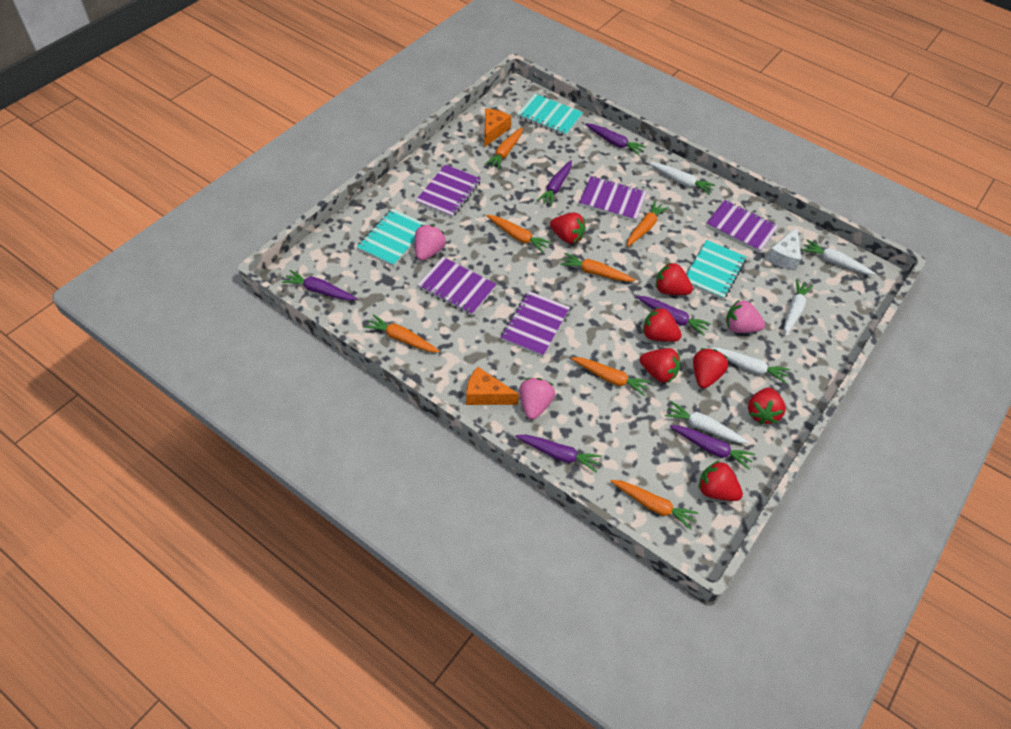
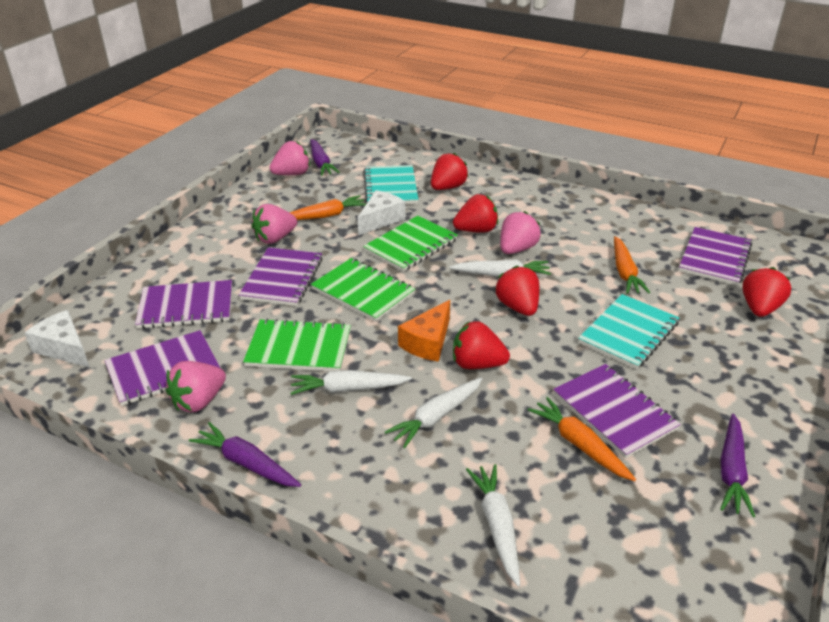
green notebook: none = 0 -> [243,318,351,371] [311,258,415,322] [363,216,458,272] = 3
orange carrot: [364,314,440,352] [485,127,523,170] [486,215,552,253] [560,253,635,282] [571,357,651,396] [611,480,699,530] [627,201,669,247] = 7 -> [289,195,366,220] [528,397,636,481] [614,236,650,294] = 3
orange cheese: [466,367,519,405] [484,109,511,147] = 2 -> [398,300,450,362] = 1
pink strawberry: [415,225,446,261] [519,378,555,420] [726,300,765,333] = 3 -> [166,361,226,412] [252,204,297,244] [269,141,310,175] [500,211,541,254] = 4
purple carrot: [282,270,357,300] [515,435,602,472] [537,160,572,206] [585,123,646,155] [636,296,711,336] [670,425,755,470] = 6 -> [189,422,301,487] [310,139,340,176] [720,414,755,517] = 3
red strawberry: [550,212,586,244] [640,348,680,383] [643,307,682,342] [656,262,693,295] [693,348,728,388] [699,460,743,501] [748,388,786,425] = 7 -> [431,153,469,190] [453,194,498,233] [453,321,510,369] [495,265,539,316] [743,267,791,317] = 5
turquoise notebook: [357,209,428,267] [517,94,583,136] [686,240,746,300] = 3 -> [363,165,418,204] [578,294,679,369] = 2
white carrot: [650,163,716,195] [665,401,749,444] [709,348,790,383] [784,279,813,336] [802,240,876,275] = 5 -> [291,370,412,395] [385,377,483,448] [449,259,551,277] [466,464,520,587] = 4
white cheese: [766,227,801,271] = 1 -> [25,310,90,368] [358,190,406,235] = 2

